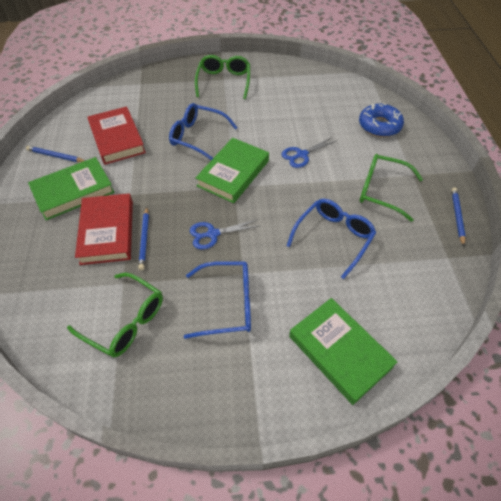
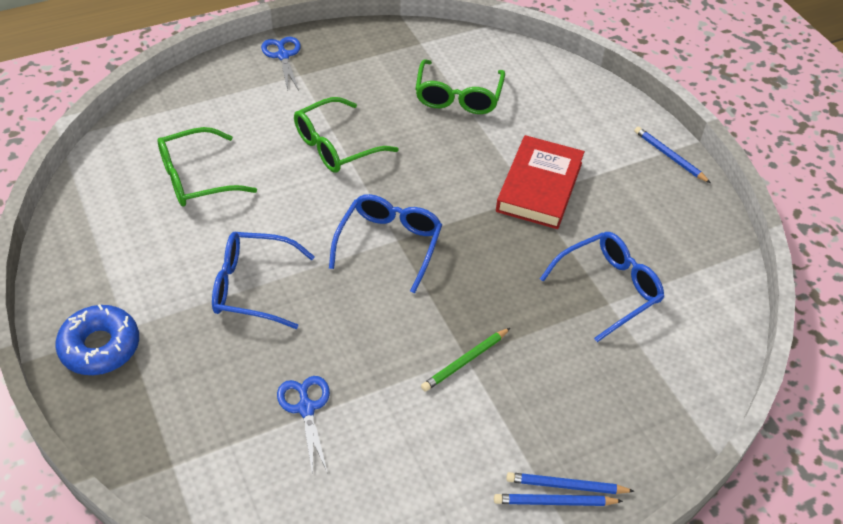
green book: [28,157,115,220] [195,138,269,203] [289,298,398,405] = 3 -> none = 0
green pencil: none = 0 -> [421,328,510,392] = 1
red book: [75,194,133,265] [87,106,146,165] = 2 -> [496,135,585,229] = 1

